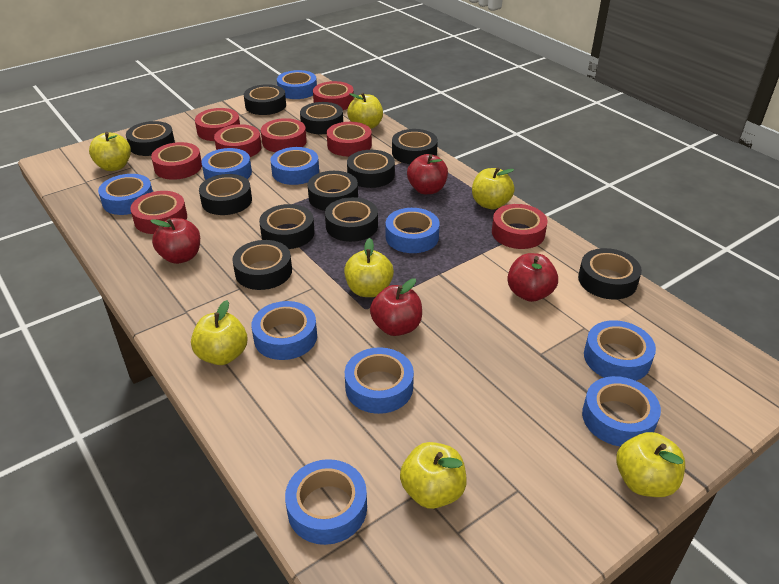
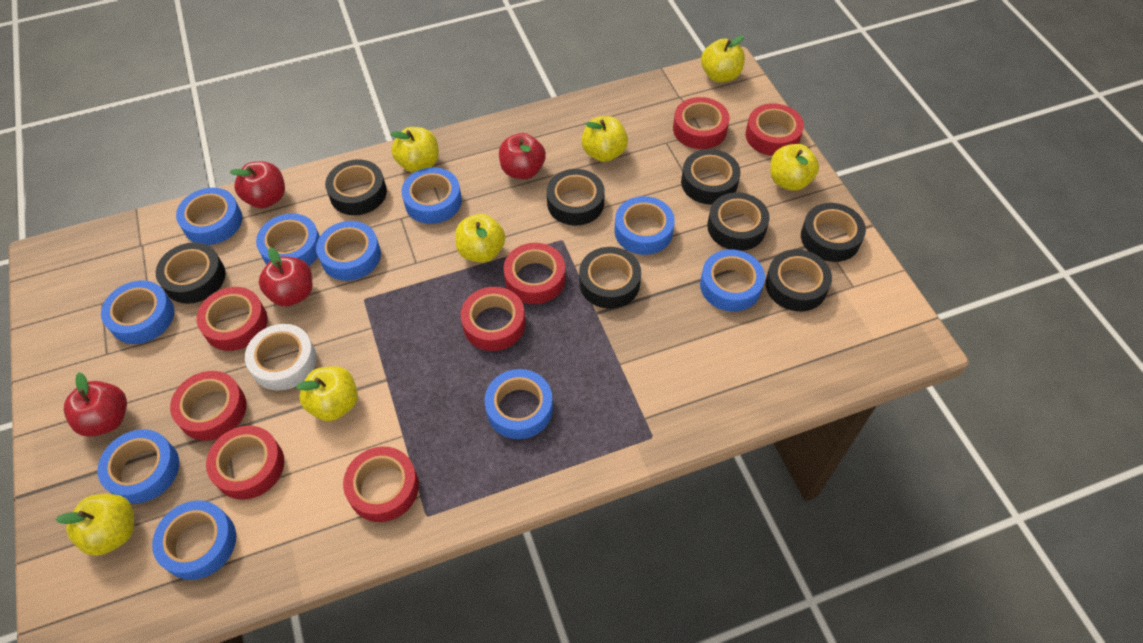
black tape: [126,121,175,156] [199,174,252,215] [232,240,292,290] [244,84,286,115] [259,204,315,249] [300,102,343,134] [307,171,358,211] [325,197,378,242] [347,150,395,188] [392,129,438,164] [578,248,642,300] = 11 -> [156,242,225,304] [325,160,387,215] [547,169,605,225] [579,247,641,309] [681,149,741,205] [707,192,769,251] [765,249,832,312] [801,203,866,262] = 8
white tape: none = 0 -> [245,324,317,391] = 1

